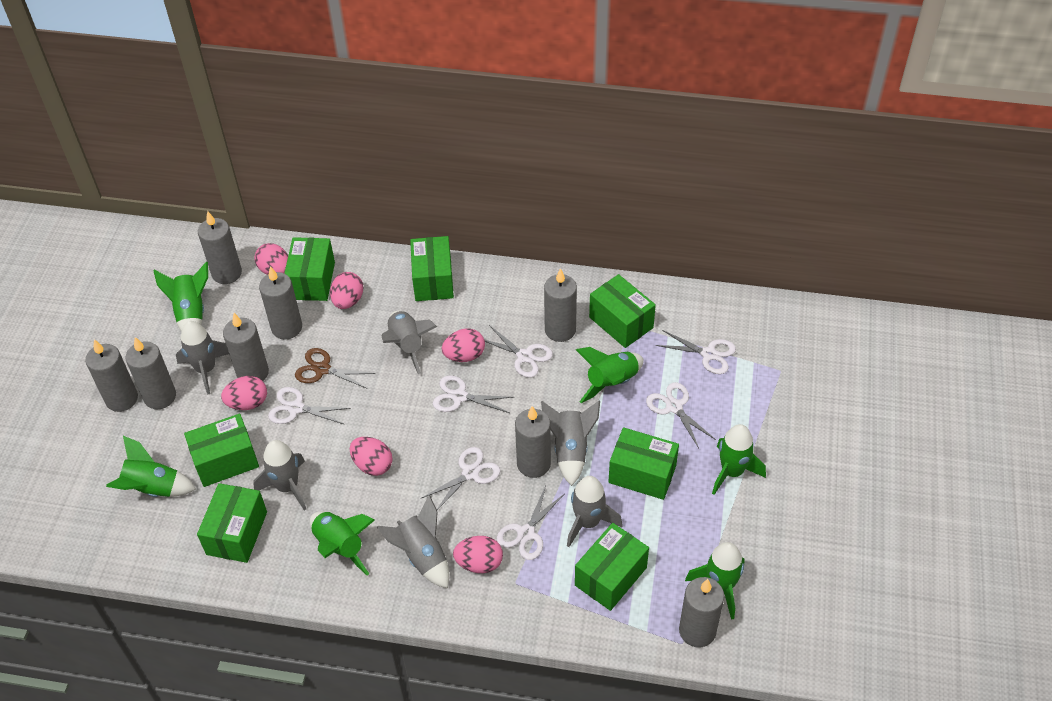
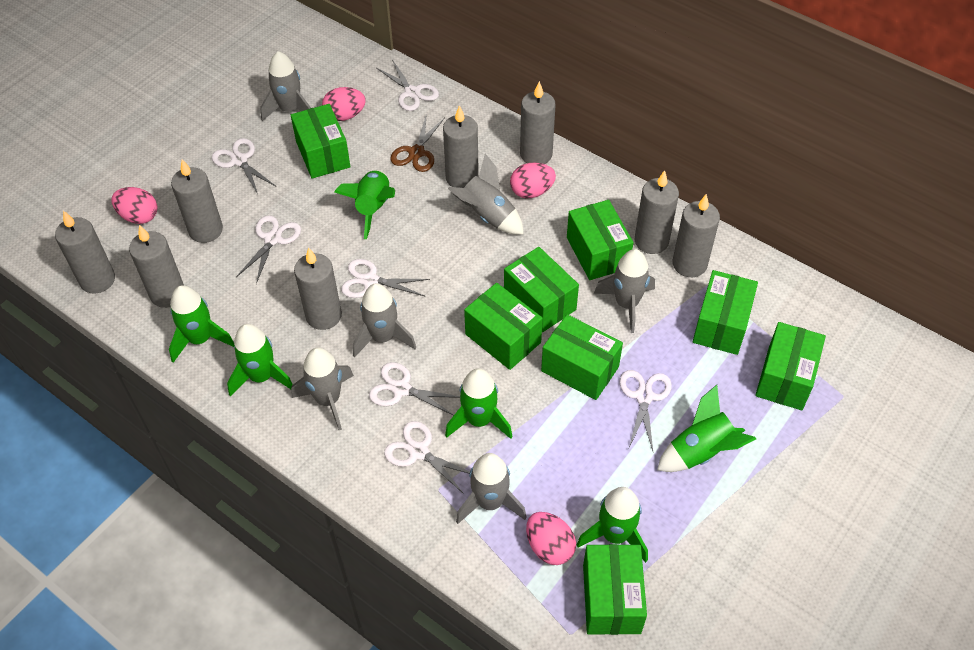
green box: [184,414,259,487] [197,483,267,563] [284,237,335,301] [410,236,454,301] [575,523,649,611] [589,274,656,348] [608,427,679,500] = 7 -> [291,104,350,179] [464,283,543,370] [504,247,579,332] [541,314,623,400] [567,200,634,280] [583,544,647,635] [693,270,758,355] [755,322,826,410] = 8
pink egg: [221,376,267,410] [254,243,288,275] [330,272,364,309] [350,437,392,476] [442,329,485,362] [453,536,503,573] = 6 -> [111,187,157,224] [322,87,366,121] [510,162,556,198] [526,512,576,565] = 4

